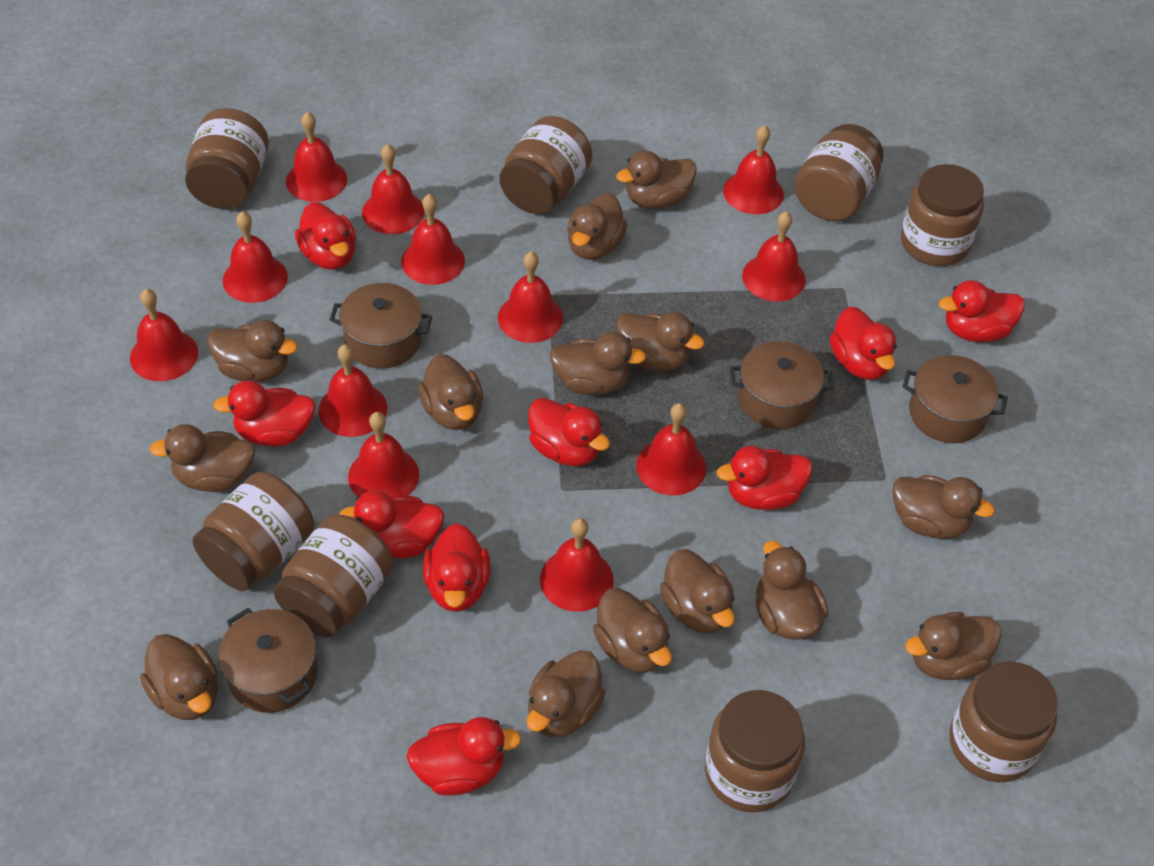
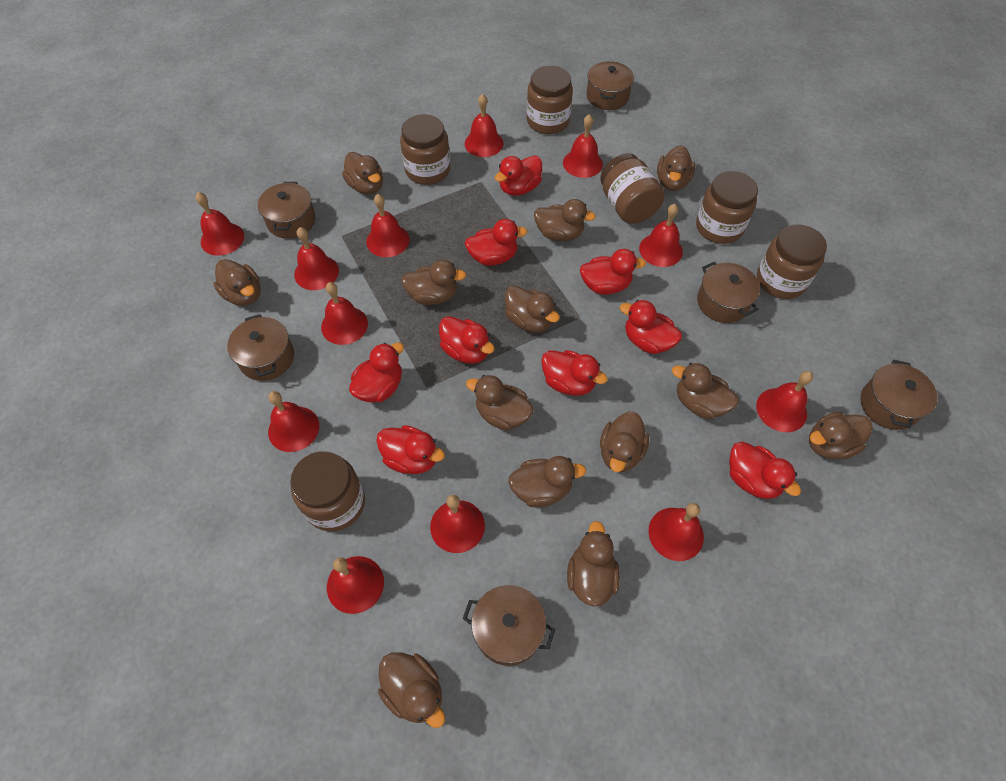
brown duck: [140,634,218,720] [150,424,255,492] [208,320,298,382] [418,354,483,430] [527,650,605,737] [550,332,646,395] [567,193,628,260] [593,588,672,673] [616,151,697,209] [616,312,705,371] [660,549,735,634] [756,541,828,640] [893,475,995,539] [905,612,1002,680] = 14 -> [213,259,261,306] [342,152,383,195] [378,652,445,728] [401,260,466,305] [466,375,534,431] [505,286,560,332] [508,456,586,507] [534,199,596,241] [567,521,620,607] [600,411,649,472] [657,145,695,191] [672,363,739,419] [809,412,873,459] = 13
brown jar: [185,108,269,209] [192,472,314,591] [274,515,394,637] [500,116,592,214] [705,690,805,813] [794,124,884,221] [901,164,984,266] [950,661,1058,782] = 8 -> [290,451,365,531] [400,114,450,185] [527,66,573,134] [600,153,665,224] [696,171,758,244] [757,224,827,299] = 6
brown pot: [218,608,318,713] [329,283,432,369] [730,341,833,429] [903,355,1008,443] = 4 -> [227,314,294,381] [258,182,316,239] [463,585,555,666] [587,61,634,110] [697,262,760,323] [860,360,938,430] = 6

